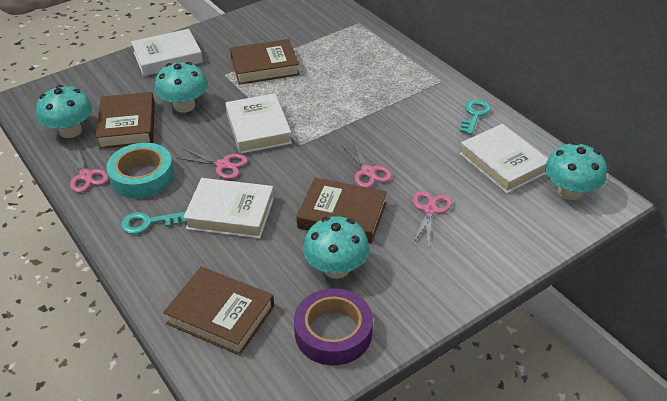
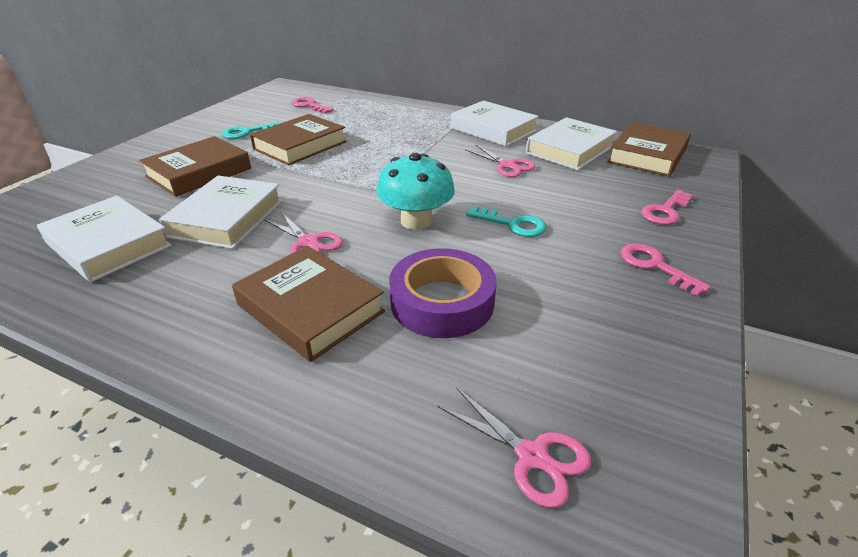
pink key: none = 0 -> [291,97,334,114] [620,243,711,296] [641,190,693,225] = 3
pink scissors: [64,146,109,193] [177,149,248,179] [341,140,392,188] [413,191,452,245] = 4 -> [264,211,343,254] [437,387,591,508] [465,145,536,177] = 3
turquoise mushroom: [36,85,92,138] [155,62,208,113] [303,216,369,279] [545,142,607,200] = 4 -> [376,153,455,230] = 1
turquoise tape: [106,143,174,199] = 1 -> none = 0

